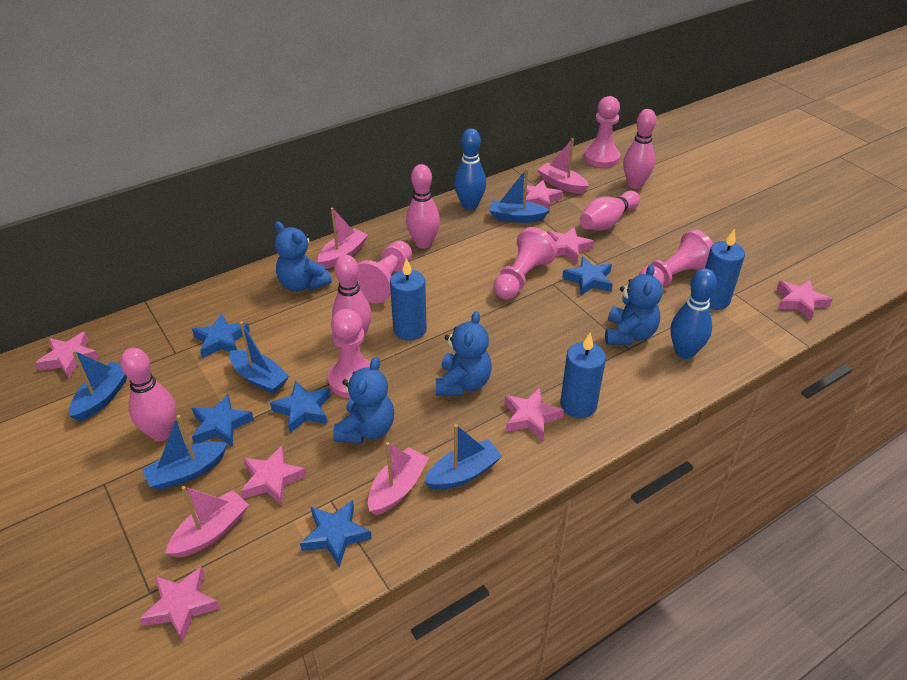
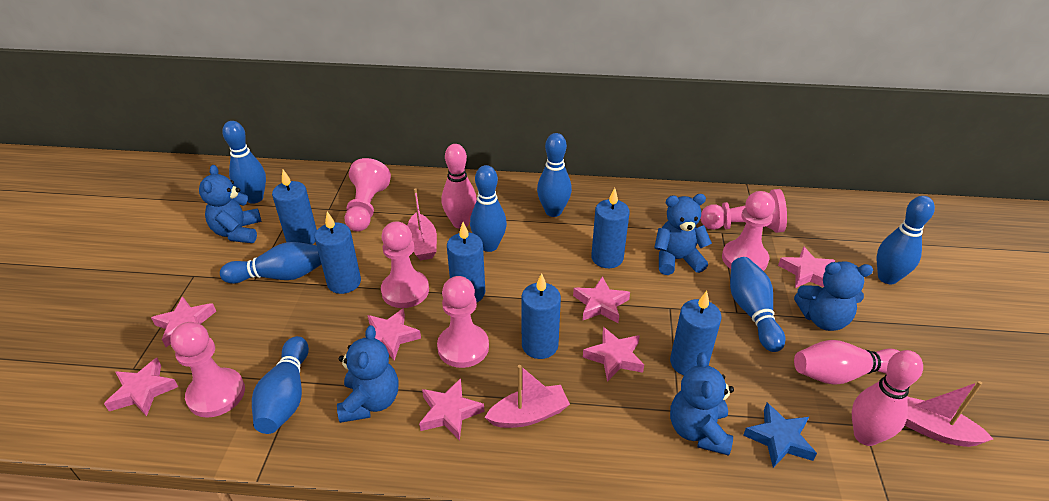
blue boat: [69,350,127,422] [142,415,227,490] [229,321,289,394] [424,424,502,490] [490,168,550,223] = 5 -> none = 0
blue bowling pin: [454,128,486,210] [671,269,717,359] = 2 -> [220,242,322,284] [222,121,266,204] [252,336,309,434] [470,165,507,252] [537,133,572,217] [730,257,785,352] [877,196,935,284] = 7
blue candle: [390,258,427,341] [560,333,606,418] [705,229,745,310] = 3 -> [272,170,317,245] [314,212,361,294] [447,222,485,302] [521,273,561,359] [591,188,630,268] [670,291,722,376] = 6
blue star: [192,314,250,358] [192,394,254,447] [270,381,331,433] [300,500,372,567] [562,256,613,295] = 5 -> [743,403,817,468] = 1
blue teddy bear: [275,221,332,292] [333,357,394,443] [436,311,492,396] [605,264,663,345] = 4 -> [199,165,261,243] [337,325,398,423] [654,194,712,275] [670,352,734,456] [794,261,873,331] = 5
pink boat: [165,486,249,558] [318,208,368,269] [368,442,429,515] [537,138,589,194] = 4 -> [407,188,437,261] [484,365,570,428] [904,381,993,447] = 3
pink bowling pin: [120,348,176,441] [332,255,372,337] [406,164,440,249] [580,191,640,231] [623,109,656,189] = 5 -> [441,144,477,229] [794,340,900,385] [852,350,923,446] = 3
pink pawn: [328,309,371,398] [357,241,412,304] [493,227,558,300] [584,96,620,167] [639,229,713,286] = 5 -> [170,322,245,418] [345,158,391,232] [381,221,429,308] [437,276,489,368] [700,189,787,233] [722,191,775,271] = 6

